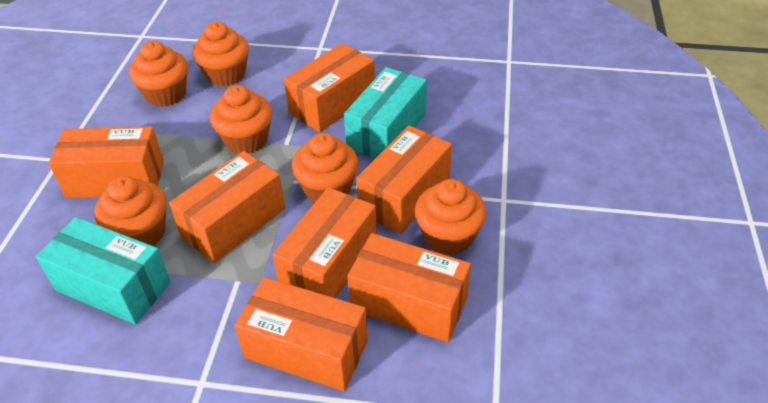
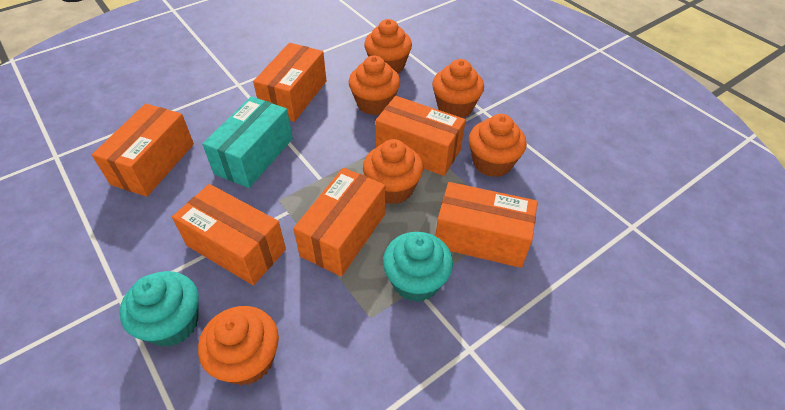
orange box: [49,126,164,198] [169,151,285,263] [234,277,368,391] [272,187,377,298] [284,43,375,132] [347,233,471,342] [356,125,452,234] = 7 -> [92,104,194,197] [172,184,286,285] [253,43,326,122] [293,168,385,276] [375,96,466,176] [436,182,537,268] = 6
turquoise box: [36,217,171,325] [344,67,427,158] = 2 -> [202,96,293,188] = 1
turquoise cupcake: none = 0 -> [119,271,199,347] [383,232,453,302] = 2

